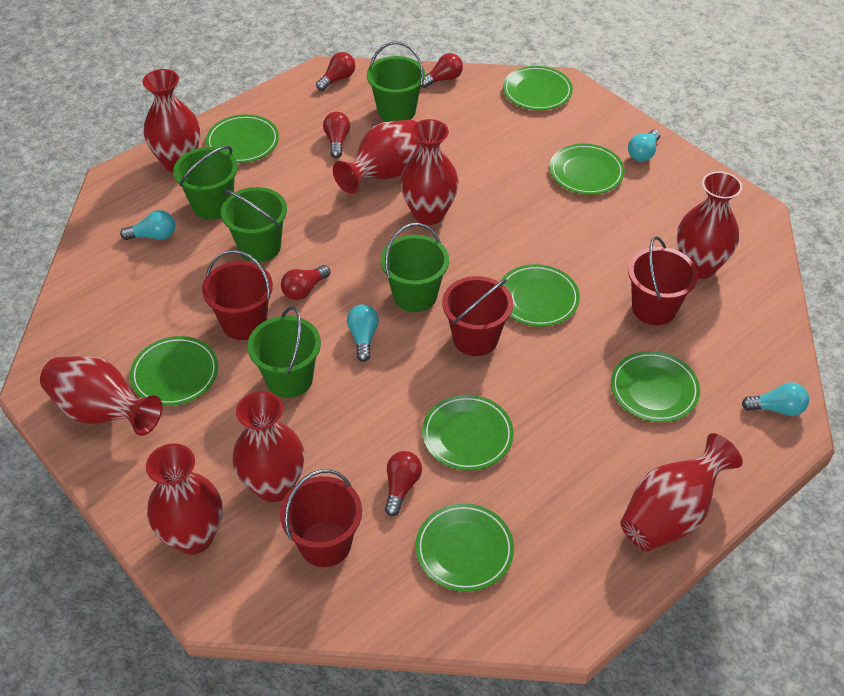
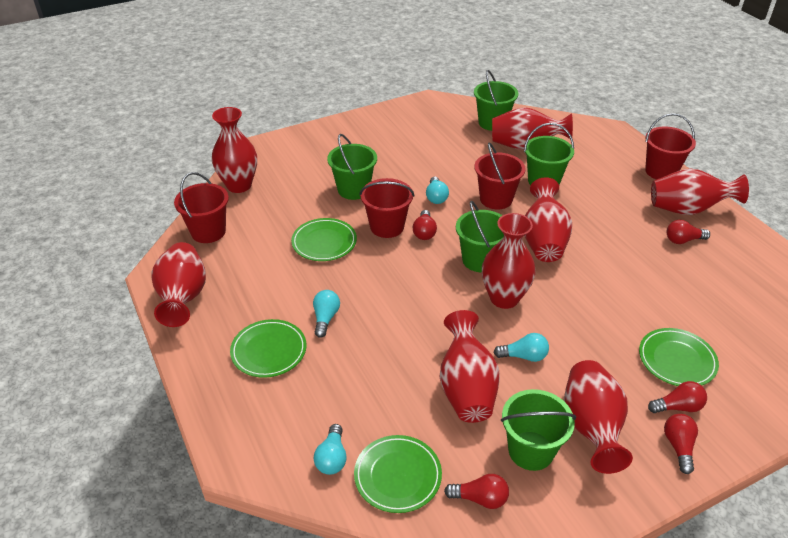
green plate: [130,336,218,406] [206,114,279,163] [415,503,514,592] [422,395,514,471] [501,264,580,327] [503,66,573,110] [550,143,625,195] [611,351,700,422] = 8 -> [230,319,307,378] [291,218,357,261] [354,435,442,513] [639,328,719,386] = 4

